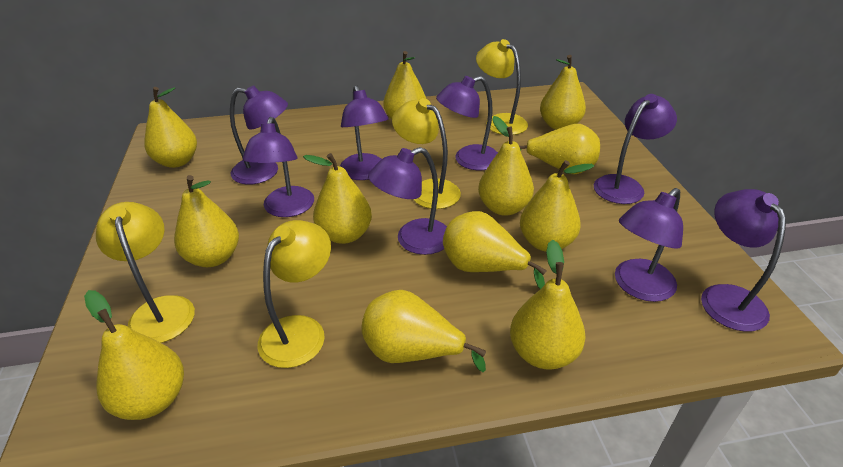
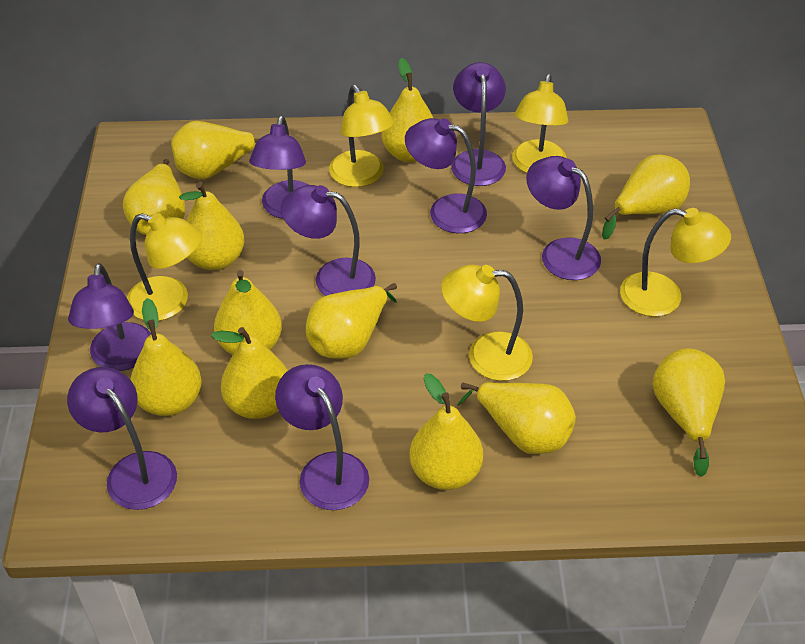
yellow lamp: [96,202,195,343] [258,220,331,368] [392,98,461,209] [476,39,528,135] = 4 -> [127,213,202,321] [329,85,394,187] [441,265,533,381] [512,74,568,173] [620,208,731,317] = 5

